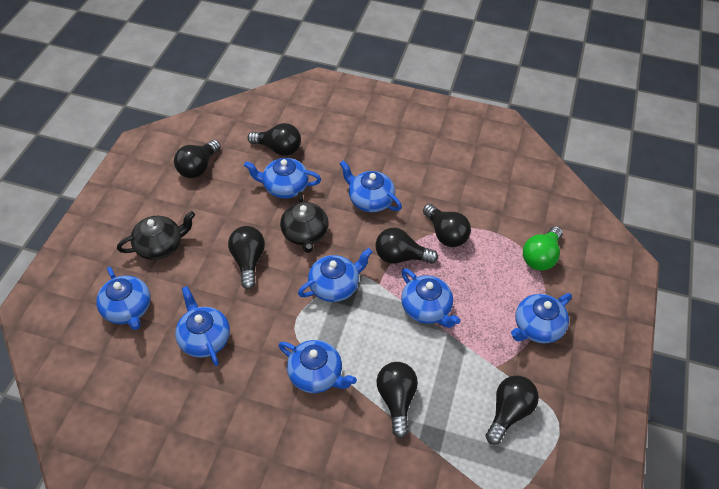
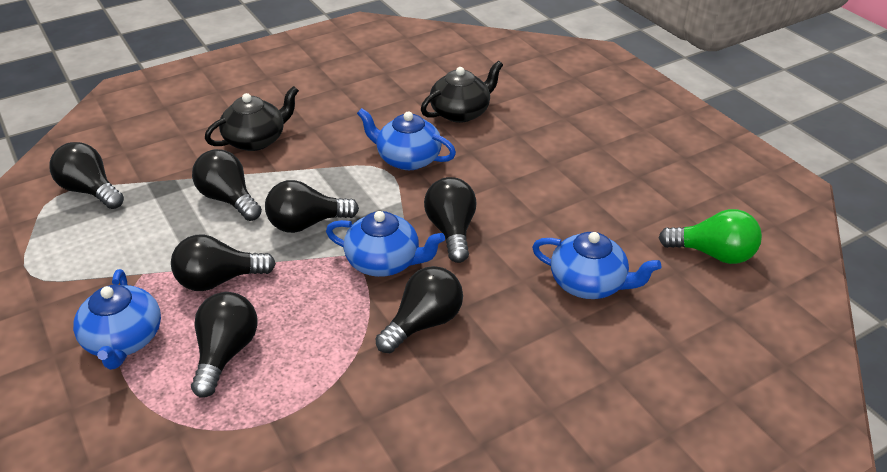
blue teapot: [96,267,151,330] [175,286,230,366] [244,158,321,198] [278,340,357,393] [298,248,373,302] [339,160,402,212] [401,268,461,328] [511,293,572,343] = 8 -> [73,269,161,370] [326,211,445,277] [357,108,456,170] [532,232,661,299] = 4

